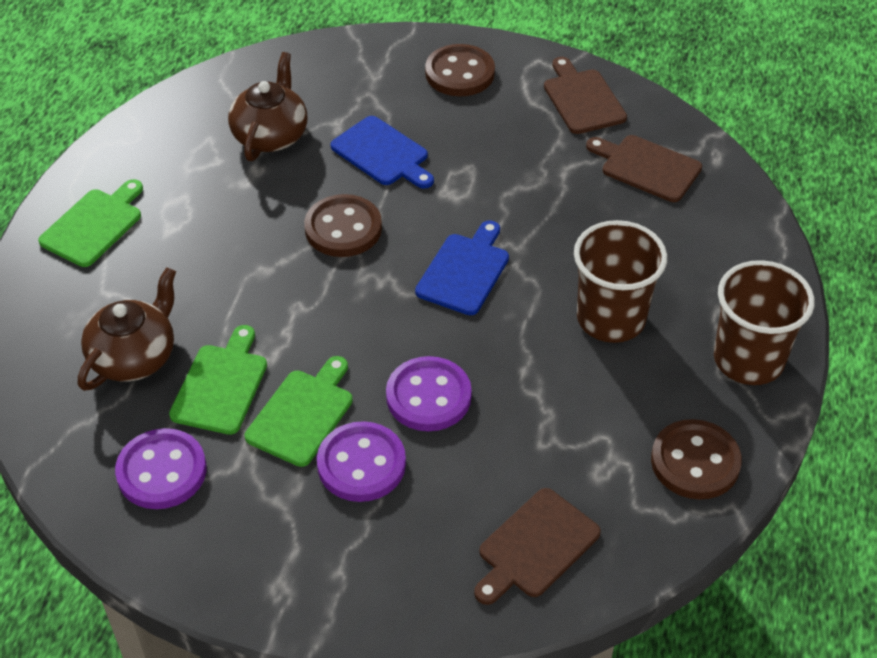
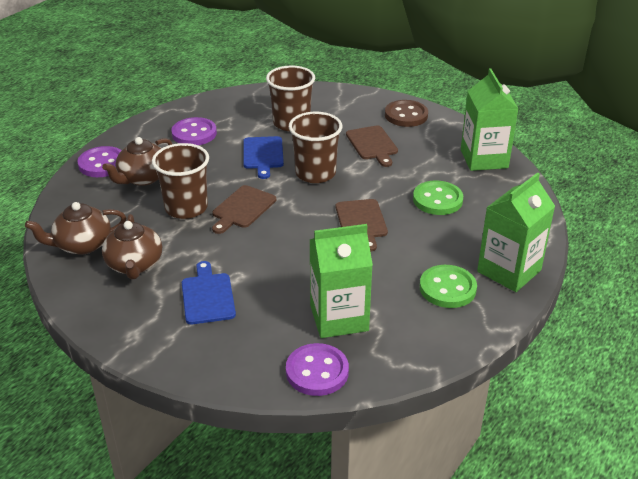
brown button: [304,194,382,257] [425,44,495,96] [651,419,742,500] = 3 -> [385,100,428,127] = 1
brown cup: [574,220,667,343] [714,260,815,385] = 2 -> [152,143,209,219] [266,65,315,131] [289,112,342,183] = 3
brown teapot: [78,267,176,391] [228,52,308,161] = 2 -> [25,202,126,255] [102,137,172,186] [102,214,162,279] = 3
green button: none = 0 -> [413,181,463,215] [420,265,477,308] = 2
green carton: none = 0 -> [310,224,373,338] [461,68,519,171] [477,172,555,292] = 3
green cutting board: [38,179,143,267] [169,325,267,435] [245,356,353,467] = 3 -> none = 0

